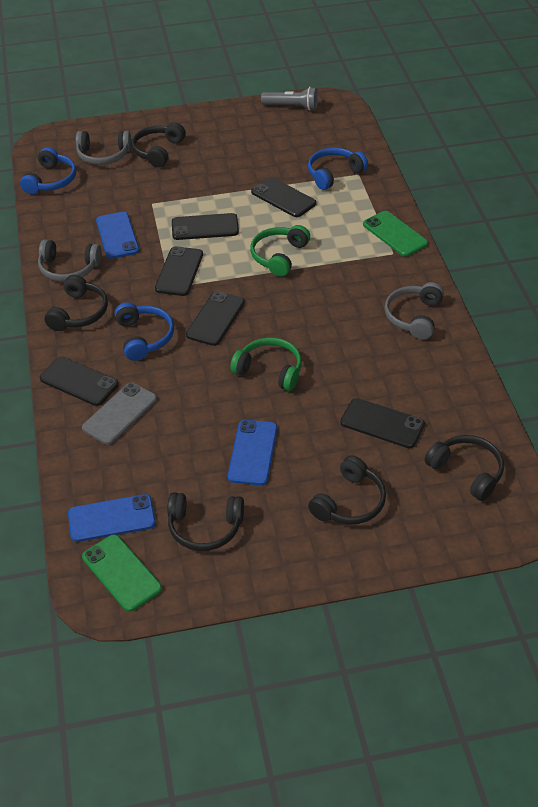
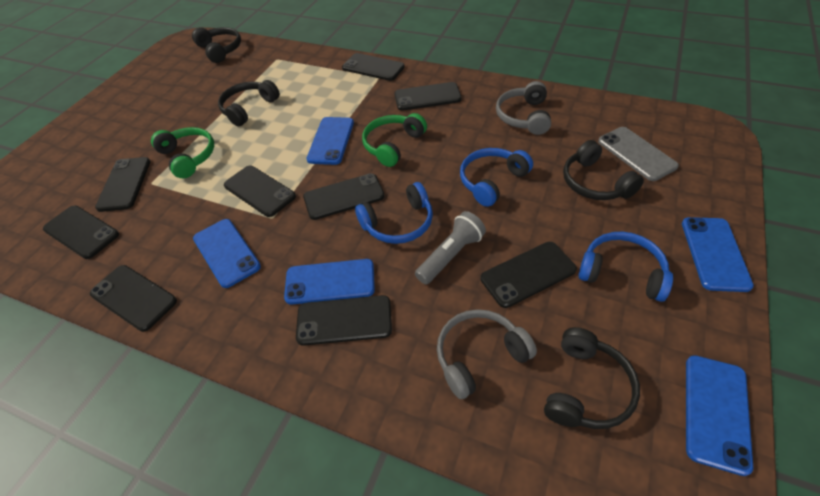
black headphones: [45,275,108,331] [132,122,186,167] [168,492,244,551] [308,455,386,525] [425,435,504,501] = 5 -> [192,27,241,63] [218,80,280,126] [544,327,640,429] [563,140,644,200] = 4
black phone: [40,357,118,406] [155,246,203,296] [172,213,239,240] [186,291,245,346] [251,177,316,217] [340,398,425,448] = 6 -> [43,206,119,259] [90,265,177,332] [95,157,150,212] [224,166,296,217] [296,295,392,346] [303,173,385,220] [342,53,405,81] [394,82,462,111] [481,242,577,308] = 9
blue phone: [68,494,156,542] [96,212,139,259] [228,420,277,486] = 3 -> [193,219,261,288] [284,259,375,305] [307,117,354,165] [682,217,754,292] [686,355,753,476] = 5
green phone: [82,534,162,612] [363,211,428,257] = 2 -> none = 0
grey headphones: [38,239,102,282] [76,131,131,165] [384,282,444,340] = 3 -> [437,309,537,399] [496,81,551,135] = 2

